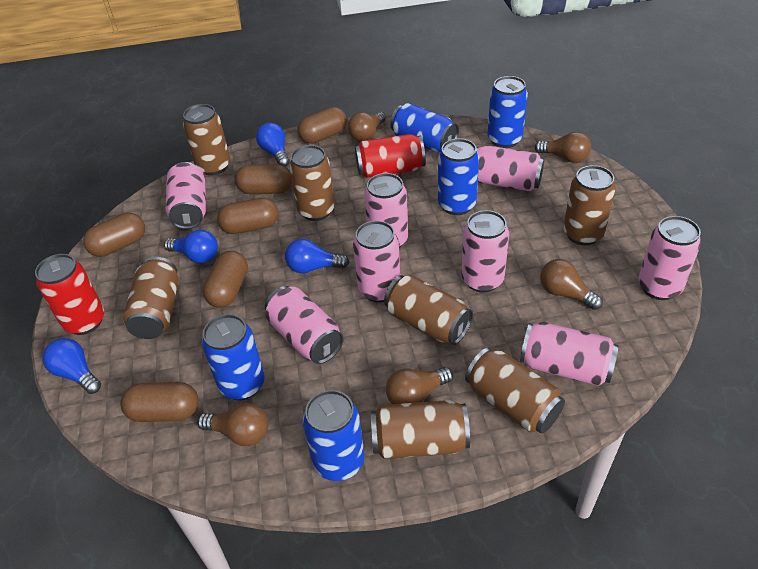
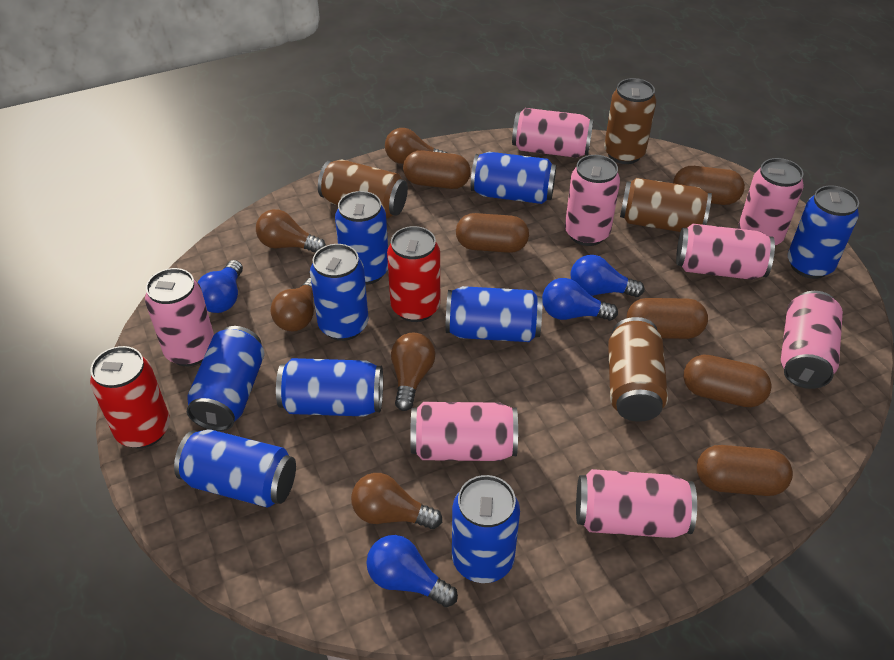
blue can: [202,314,265,400] [303,390,364,481] [390,103,459,152] [438,138,479,215] [487,76,528,148] = 5 -> [174,429,296,508] [187,326,264,431] [276,358,383,416] [310,244,368,341] [335,191,388,285] [446,286,543,342] [452,475,520,583] [471,152,556,204] [788,186,859,279] = 9
brown can: [123,257,179,339] [183,104,230,176] [289,145,335,221] [371,400,470,459] [384,275,473,345] [465,347,565,433] [563,165,616,245] = 7 -> [318,159,408,218] [604,78,656,164] [608,317,668,422] [620,178,712,232] = 4

